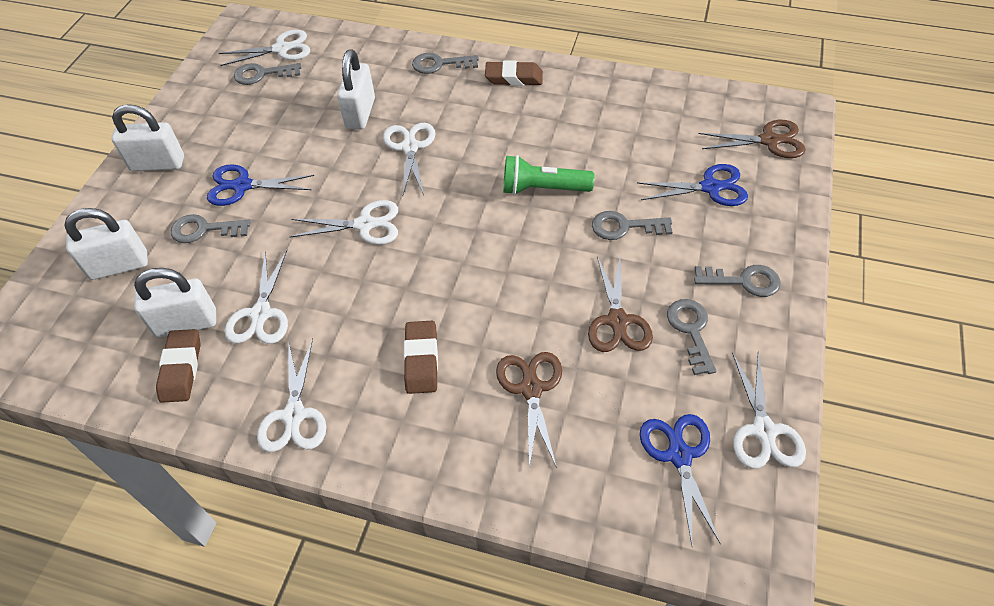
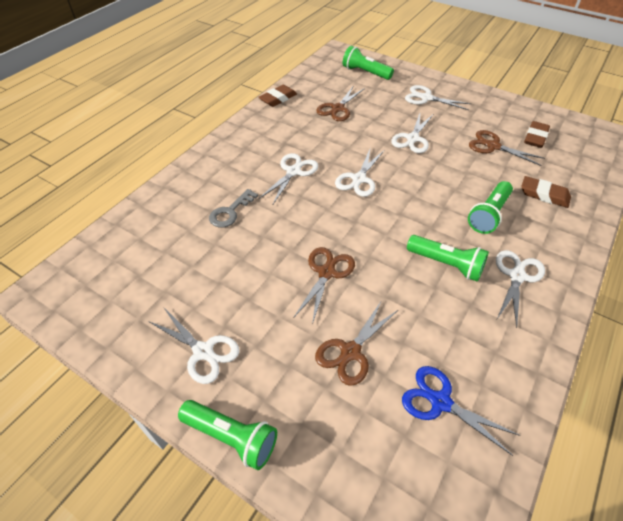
blue scissors: [207,164,314,206] [637,164,748,206] [640,414,721,545] = 3 -> [402,366,520,456] = 1
brown scissors: [496,352,562,469] [588,257,653,352] [699,120,805,158] = 3 -> [294,247,355,325] [315,300,398,386] [316,87,365,121] [469,130,545,166] = 4
green flashlight: [503,155,594,195] = 1 -> [178,400,277,470] [342,46,394,80] [407,235,489,282] [468,181,513,234] = 4
grey key: [171,214,251,243] [234,63,301,85] [412,53,479,74] [592,211,673,240] [667,299,716,375] [694,265,780,297] = 6 -> [209,189,258,228] = 1
white padlock: [65,208,148,280] [111,104,184,172] [134,268,216,338] [337,49,375,129] = 4 -> none = 0

